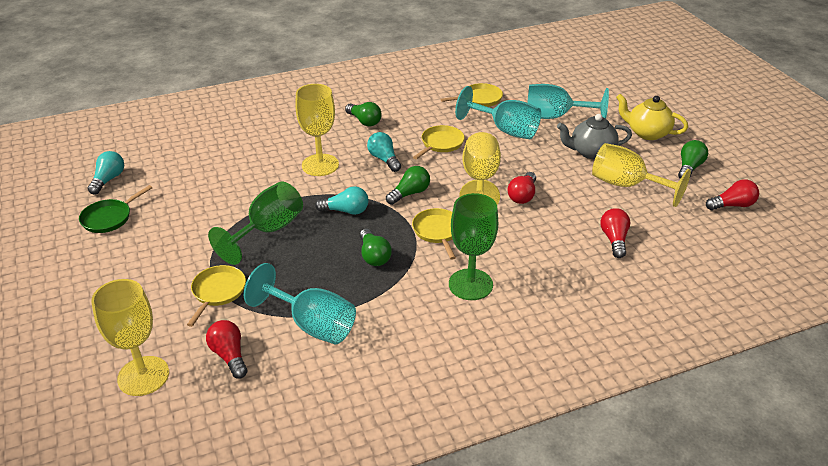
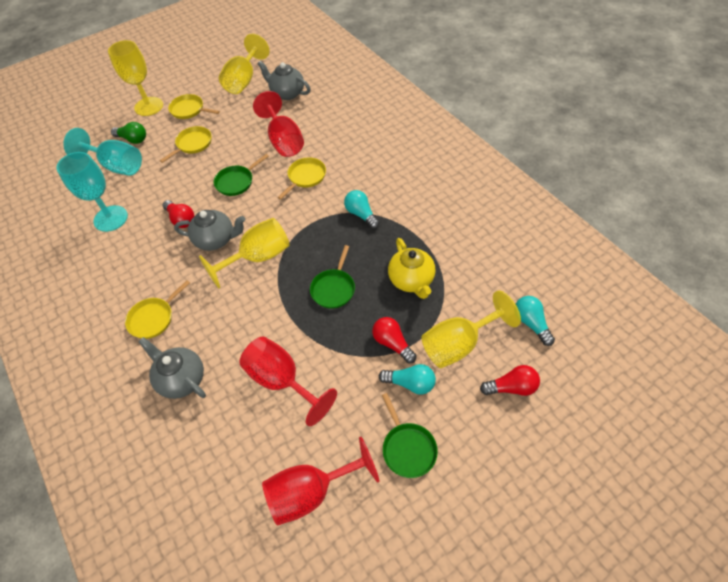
green goblet: [208,181,303,265] [449,193,498,300] = 2 -> none = 0
green light bulb: [345,102,382,126] [360,229,392,266] [386,166,430,205] [678,140,708,179] = 4 -> [111,122,146,144] = 1
green pan: [79,185,153,233] = 1 -> [214,154,269,196] [310,245,355,309] [382,393,438,478] = 3
grey teapot: [557,114,632,159] = 1 -> [138,337,206,399] [174,210,245,251] [257,61,311,100] = 3
red goblet: none = 0 -> [239,337,337,426] [253,91,304,157] [262,437,380,526] = 3
red light bulb: [206,320,248,379] [508,172,536,204] [600,208,630,258] [706,179,759,210] = 4 -> [163,200,194,228] [372,317,417,363] [480,365,540,396] = 3
turquoise goblet: [244,263,356,344] [455,86,541,139] [527,84,609,119] = 3 -> [56,152,128,232] [63,128,142,176] = 2

